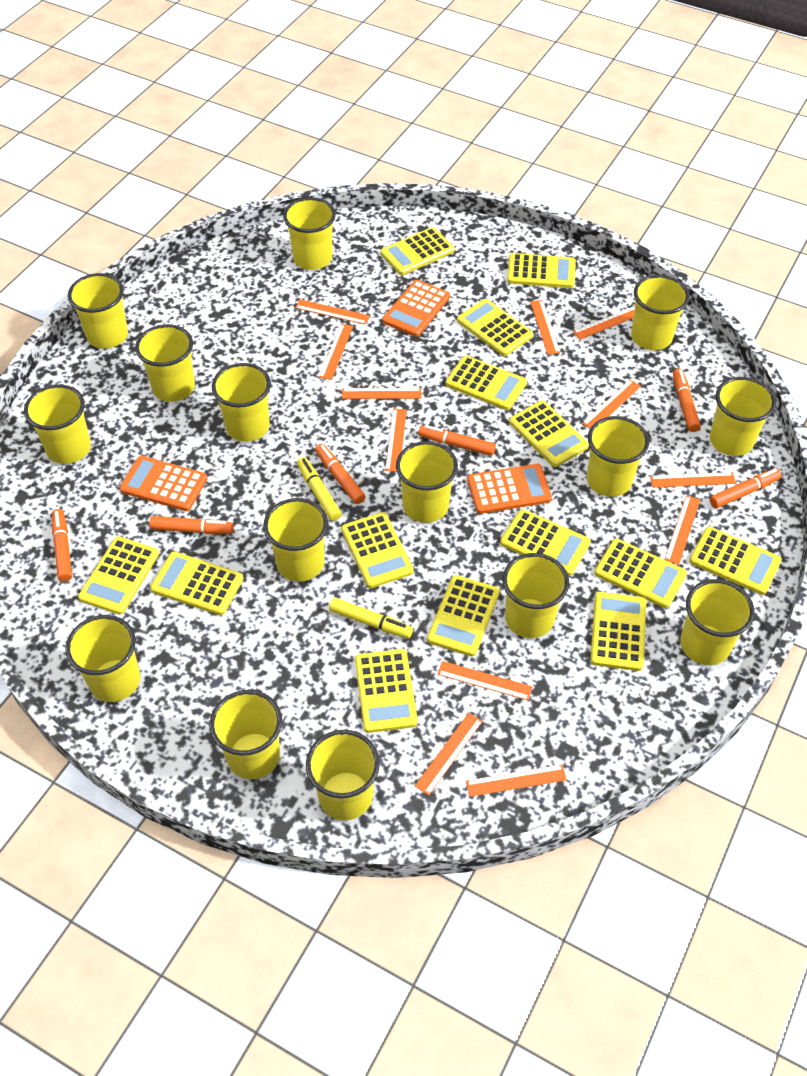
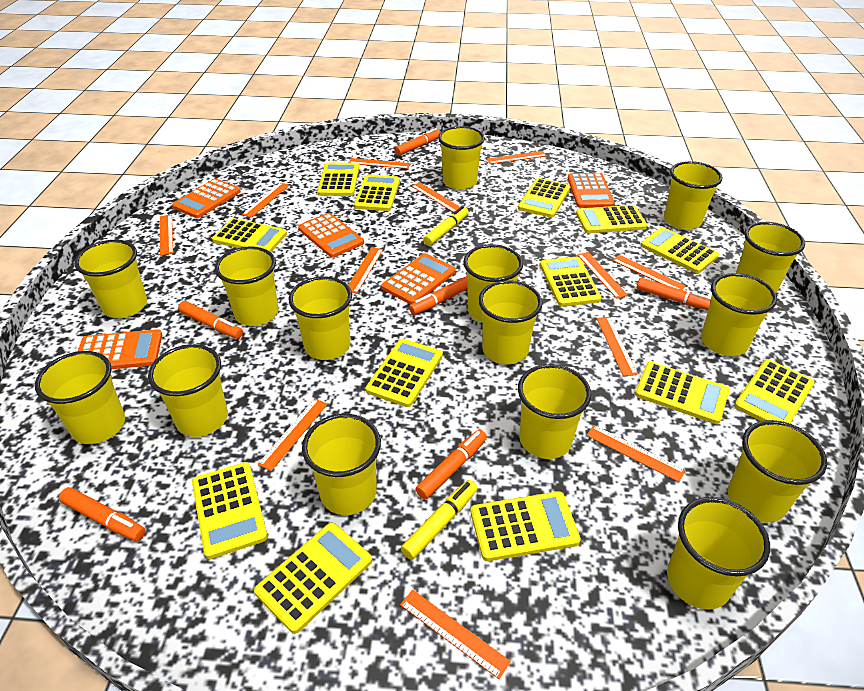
orange calculator: [119,456,208,511] [382,280,450,337] [467,464,552,514] = 3 -> [78,329,162,369] [172,178,241,218] [298,213,364,258] [381,253,456,305] [568,173,615,208] = 5
yellow calculator: [78,536,159,615] [150,552,244,615] [341,512,414,588] [355,649,418,733] [380,227,454,275] [427,575,500,657] [446,356,527,410] [457,299,533,356] [500,509,591,576] [507,253,576,288] [509,400,589,467] [590,592,646,671] [594,538,687,608] [689,527,782,595] = 14 -> [192,462,268,559] [212,218,287,252] [254,522,372,634] [317,163,359,196] [354,174,400,211] [365,339,443,407] [470,491,581,561] [518,178,570,218] [540,257,601,307] [576,205,647,233] [635,362,729,424] [641,227,719,273] [734,359,814,424] = 13

